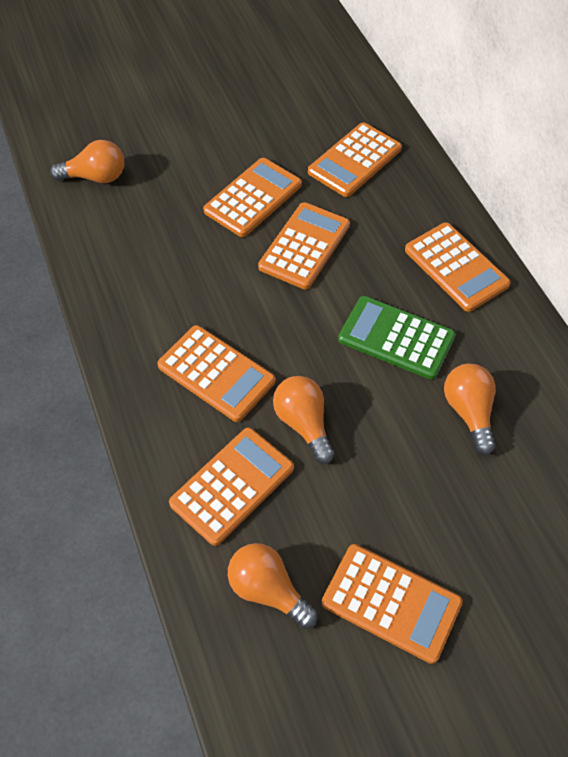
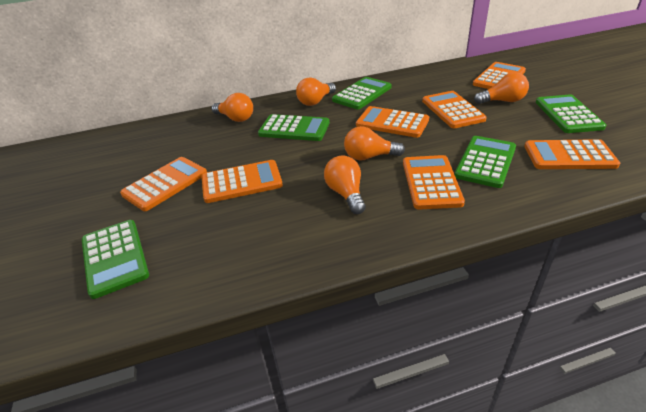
green calculator: [338,296,456,380] = 1 -> [82,220,149,299] [258,114,330,141] [332,77,392,109] [455,136,516,188] [536,94,606,133] = 5
orange light bulb: [50,140,124,183] [228,543,318,629] [273,376,335,464] [444,364,496,455] = 4 -> [211,93,253,122] [296,77,336,106] [324,155,366,214] [344,126,405,161] [474,72,529,104] = 5

